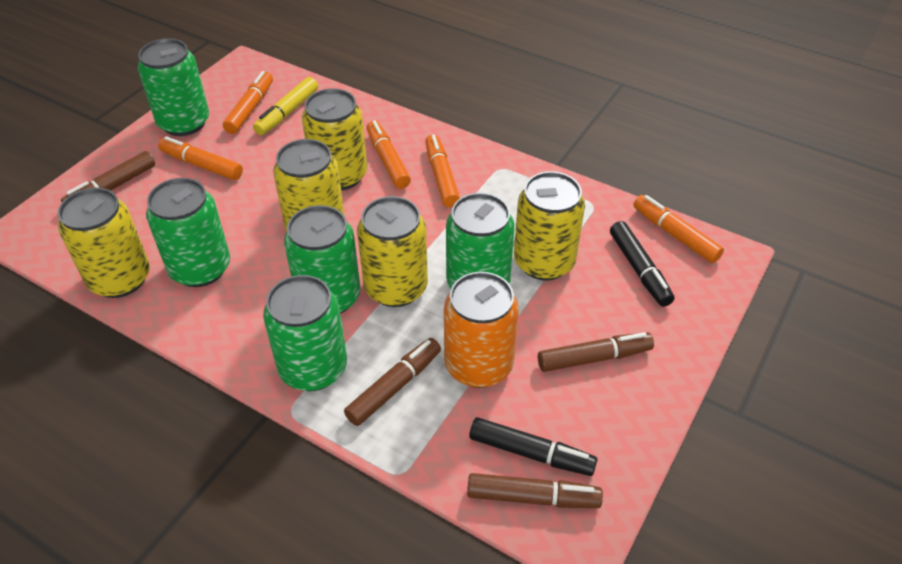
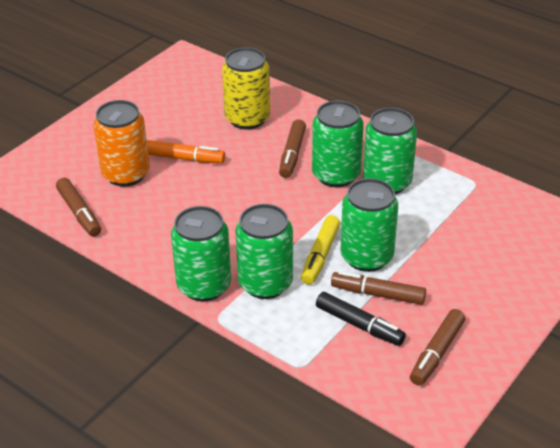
black marker: [469,417,597,476] [610,221,675,307] = 2 -> [316,292,406,346] = 1
orange marker: [158,136,243,180] [223,71,273,134] [366,120,411,189] [425,135,460,207] [633,195,724,263] = 5 -> [147,140,225,164] = 1
yellow can: [58,188,150,298] [273,139,345,232] [302,88,367,190] [357,196,428,307] [514,171,585,280] = 5 -> [222,47,270,130] = 1

